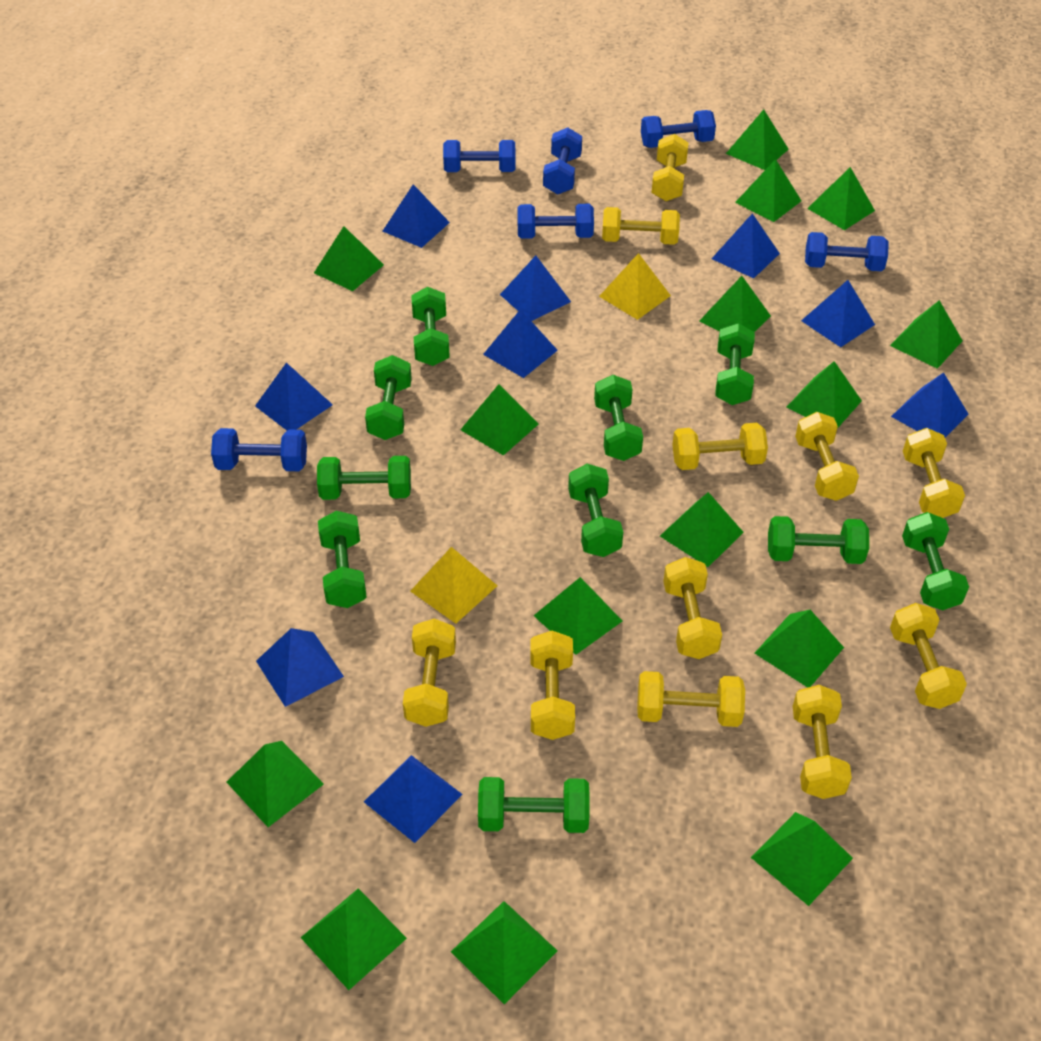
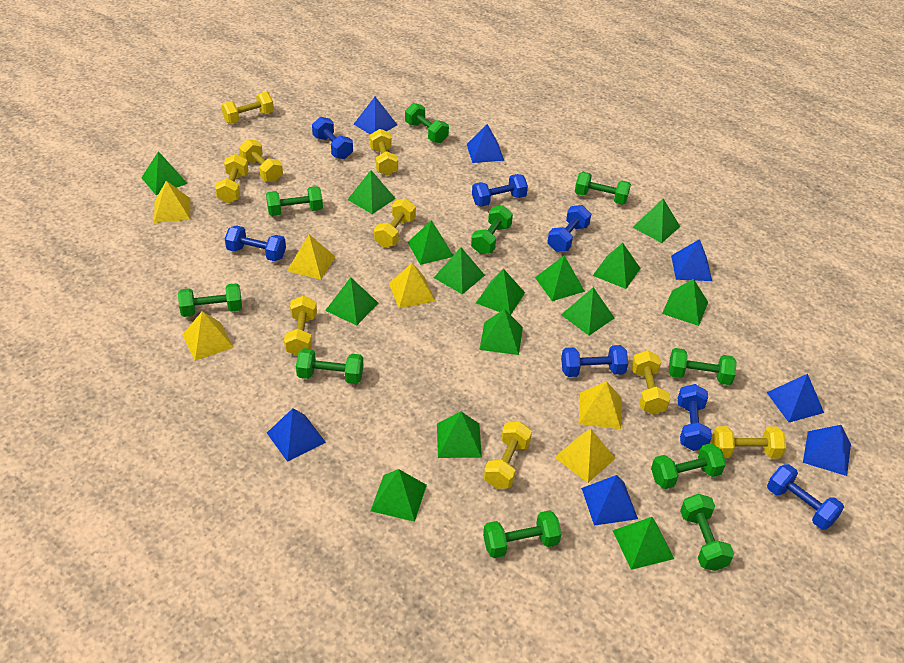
blue dumbbell: [211,428,307,471] [443,140,515,172] [518,204,594,239] [543,127,582,194] [641,110,716,148] [805,232,889,271] = 6 -> [225,225,286,261] [312,117,353,159] [472,174,528,207] [547,205,591,252] [561,345,628,377] [678,384,712,451] [767,464,844,530] = 7
blue pyramid: [255,363,333,430] [256,628,344,707] [364,755,462,843] [383,184,450,248] [483,309,558,378] [500,256,571,321] [712,213,780,278] [801,280,875,347] [891,372,969,438] = 9 -> [267,408,326,462] [354,97,397,134] [467,124,504,163] [581,475,638,526] [671,239,712,281] [766,374,824,422] [803,425,851,476] = 7
yellow dumbbell: [403,619,456,727] [530,631,575,740] [602,207,680,245] [637,671,745,727] [652,134,689,201] [663,557,722,659] [672,423,768,470] [793,685,852,799] [795,412,859,501] [890,603,967,709] [903,428,965,518] = 11 -> [215,154,248,203] [221,92,274,124] [239,139,283,182] [284,295,317,356] [370,129,398,176] [374,198,416,248] [484,421,532,489] [631,350,670,415] [712,426,786,458] = 9
yellow pyramid: [410,547,497,624] [599,253,671,320] = 2 -> [154,181,190,223] [182,311,234,361] [287,234,335,280] [389,263,435,308] [554,429,616,483] [579,381,621,429] = 6

